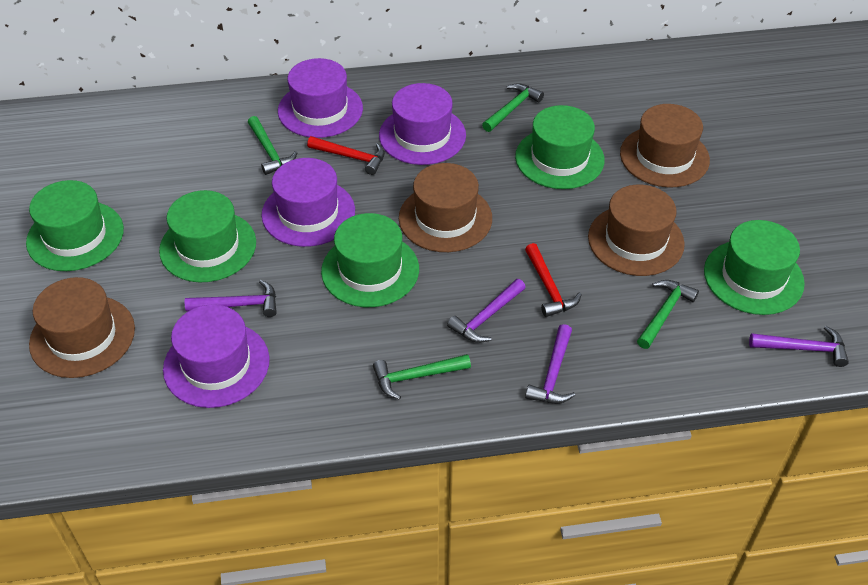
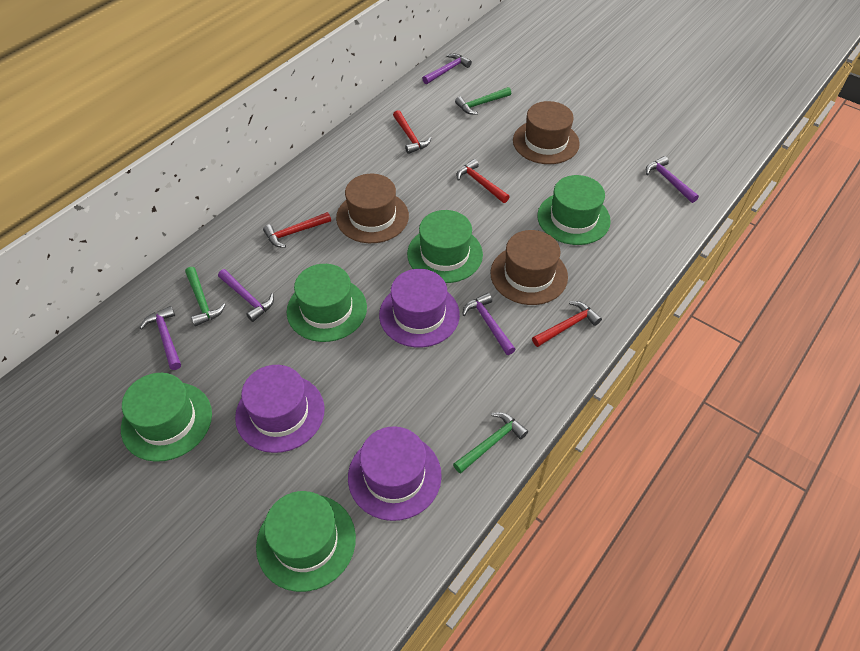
brown hat: [29,277,135,378] [399,163,492,252] [588,185,685,276] [620,104,710,187] = 4 -> [336,174,409,243] [490,230,568,305] [513,101,580,164] = 3
green hammer: [248,116,297,175] [373,354,471,400] [482,83,544,132] [637,280,699,349] = 4 -> [185,267,226,326] [453,412,528,474] [455,87,511,115] = 3
purple hammer: [185,280,277,317] [447,279,526,343] [525,324,575,404] [749,326,849,367] = 4 -> [140,306,181,370] [218,269,274,322] [422,53,472,84] [462,293,516,355] [646,156,699,203] = 5
purple hat: [163,304,270,408] [262,158,355,247] [278,58,363,138] [379,83,466,165] = 4 -> [235,365,325,453] [348,426,442,521] [379,269,460,347] = 3
red hammer: [307,136,385,175] [525,243,582,317] = 2 -> [263,212,331,248] [393,110,431,154] [456,159,510,203] [532,301,602,347] = 4

